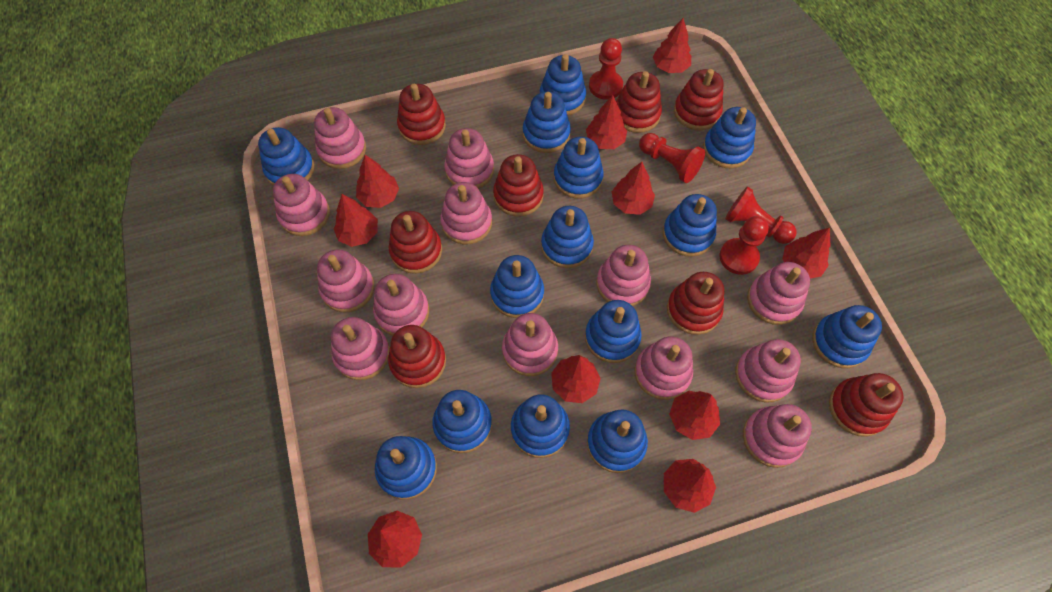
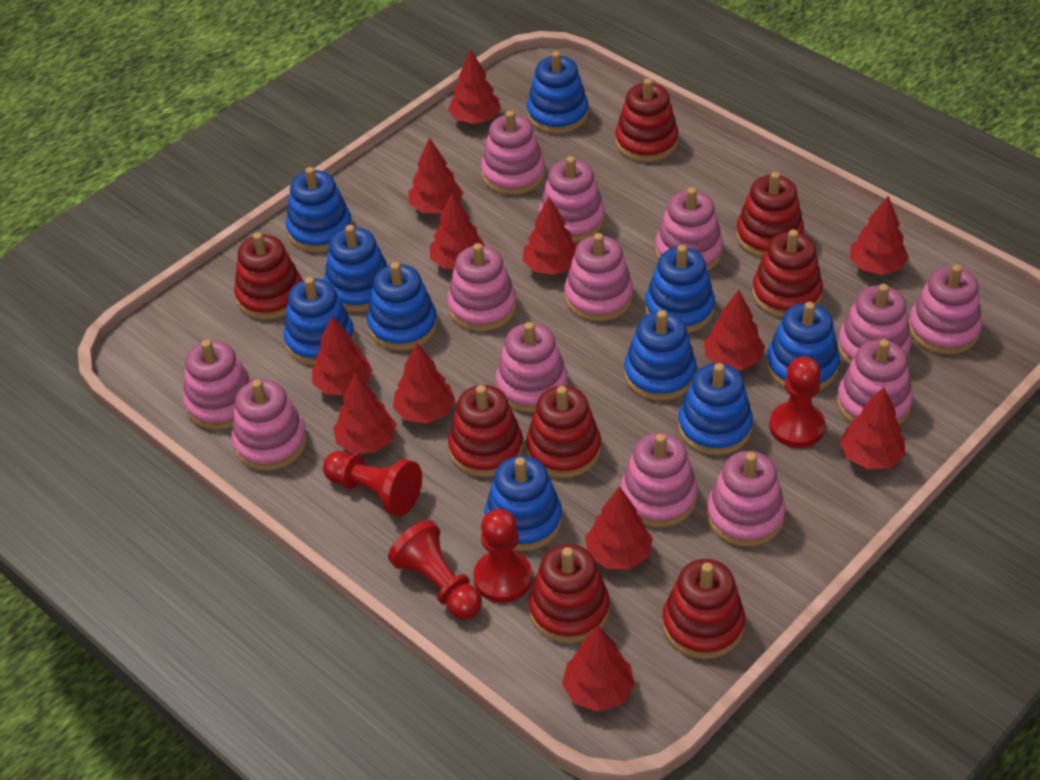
blue stacking toy: [258,127,314,186] [375,436,437,500] [433,390,492,453] [490,255,544,318] [511,394,570,458] [523,92,571,153] [540,54,586,115] [541,206,594,268] [554,137,604,199] [585,300,642,363] [587,409,648,473] [663,194,717,257] [703,107,756,168] [812,305,882,368] = 14 -> [283,277,355,365] [286,167,353,252] [324,225,388,312] [367,262,437,351] [484,456,562,551] [527,51,589,134] [624,310,697,401] [645,245,715,333] [678,363,753,455] [766,302,840,390] = 10
red tree: [333,194,378,247] [356,155,399,208] [368,511,422,568] [551,355,601,403] [586,95,627,149] [612,162,655,215] [653,18,691,73] [664,459,716,513] [669,391,720,440] [782,227,831,279] = 10 -> [312,316,373,395] [333,373,397,454] [393,343,455,423] [408,137,464,213] [430,193,485,269] [448,49,501,124] [523,197,577,275] [562,626,635,712] [585,486,653,569] [704,290,765,370] [840,387,905,469] [850,195,909,275] = 12

